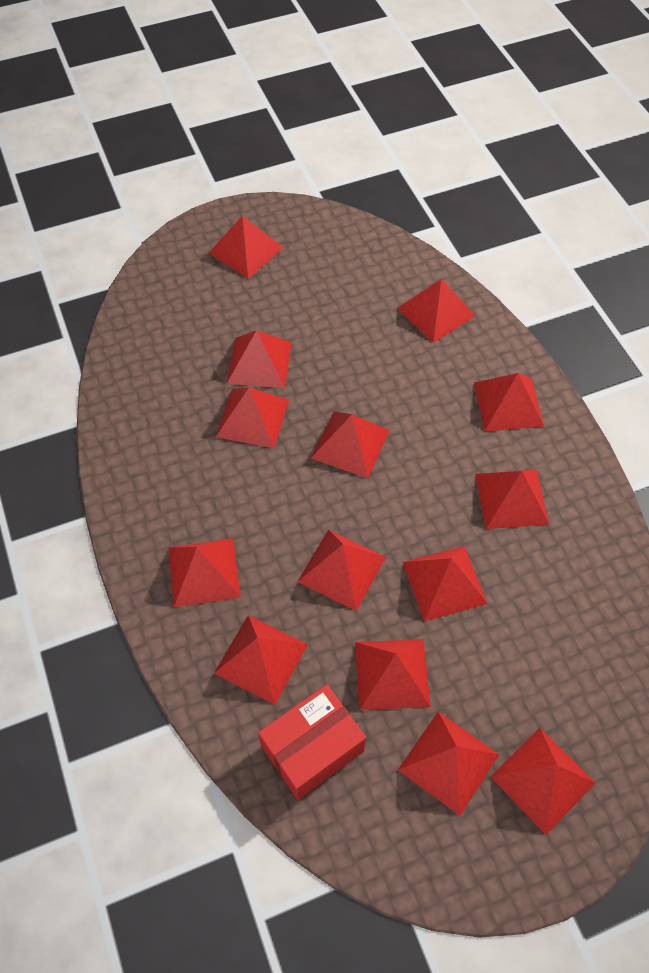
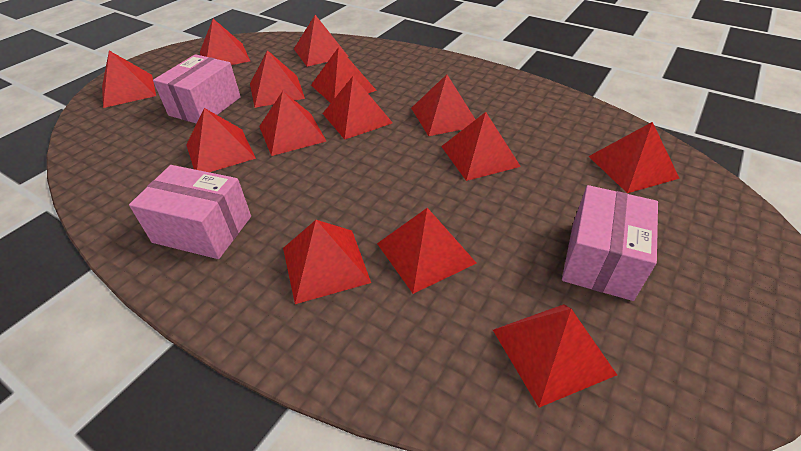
pink box: none = 0 -> [129,165,251,259] [153,54,241,124] [562,185,658,301] = 3
red box: [258,684,366,800] = 1 -> none = 0

